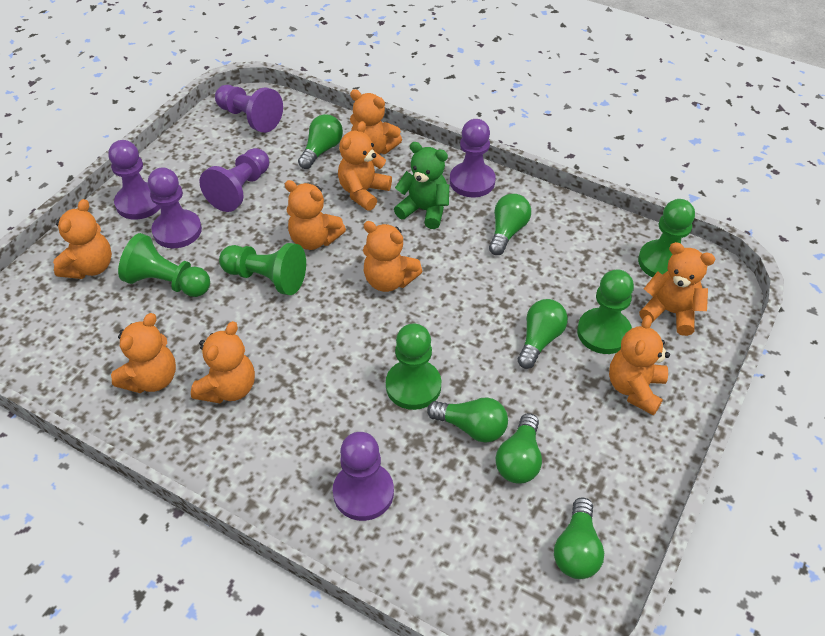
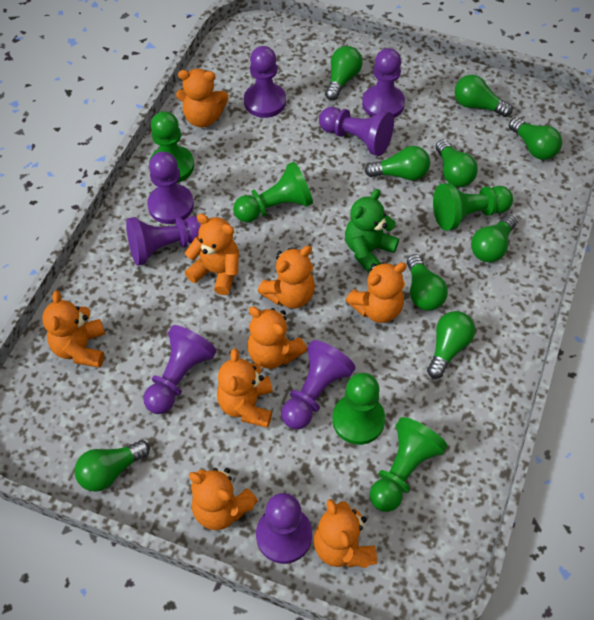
green light bulb: [298,114,343,169] [427,397,508,443] [489,194,531,255] [496,413,542,484] [517,299,568,369] [554,497,604,579] = 6 -> [75,440,150,492] [325,46,363,100] [365,146,430,180] [407,254,448,311] [427,311,475,379] [436,139,478,187] [454,75,513,117] [471,215,517,262] [509,117,562,160] = 9
purple pawn: [108,140,161,220] [148,167,202,248] [199,148,269,212] [215,85,283,133] [333,432,394,521] [450,119,496,197] = 6 -> [126,216,202,266] [143,325,217,414] [147,152,194,224] [244,46,286,118] [256,493,312,564] [281,340,356,429] [319,107,394,156] [362,48,405,118] = 8

